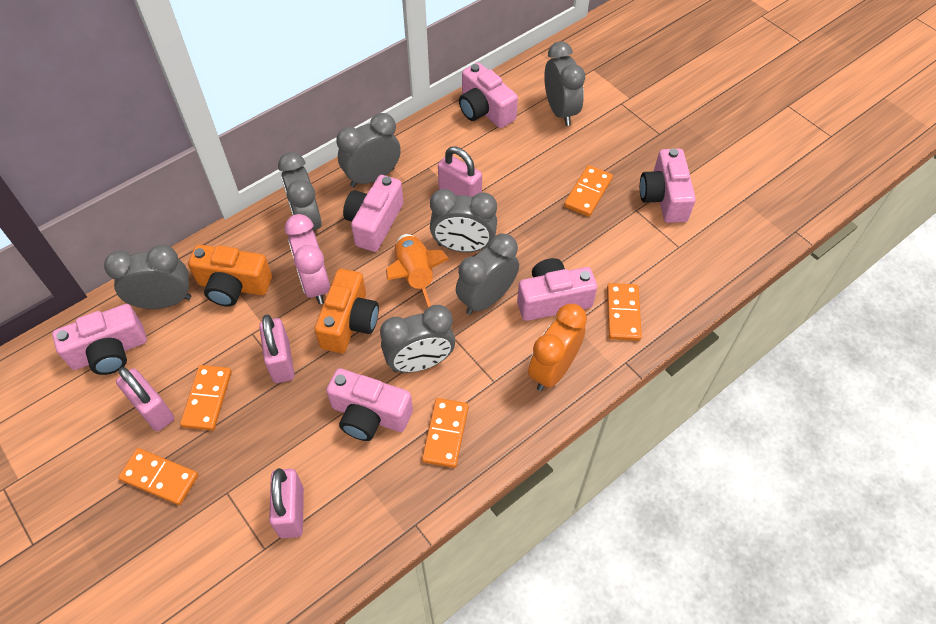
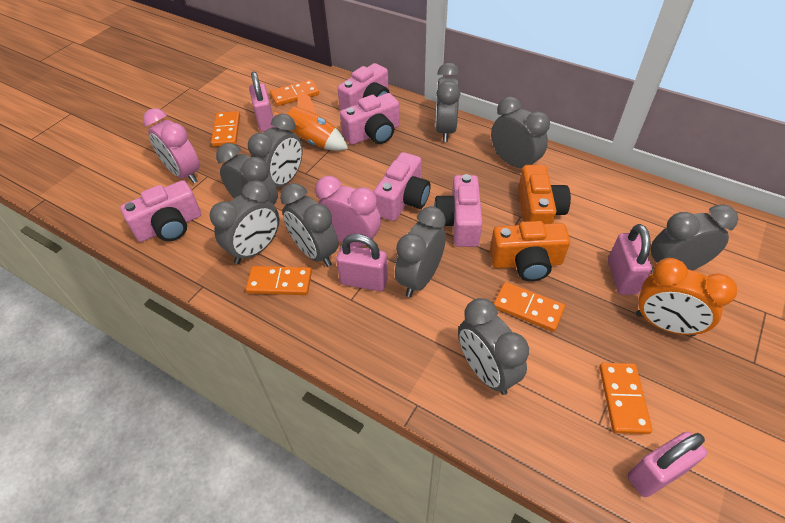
grey clock: [104,245,191,309] [278,152,322,233] [336,113,401,187] [380,305,455,373] [430,189,497,252] [456,234,519,315] [544,41,585,126] = 7 -> [210,180,279,264] [216,143,278,204] [248,114,303,188] [280,183,339,267] [395,206,446,297] [435,63,460,142] [458,298,529,395] [491,96,550,168] [651,204,738,274] = 9
pink camera: [52,304,147,375] [326,368,413,441] [343,175,404,252] [459,63,518,128] [517,258,597,321] [640,148,696,223] = 6 -> [120,180,201,242] [337,63,390,110] [340,93,400,145] [374,152,431,221] [434,174,482,247] = 5
pink clock: [285,214,330,304] = 1 -> [143,108,200,184] [315,176,381,249] = 2

